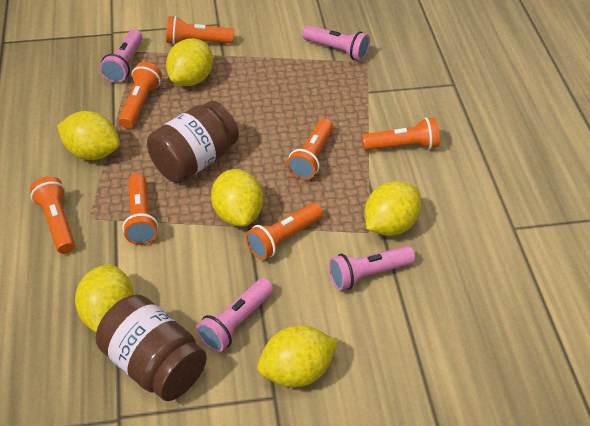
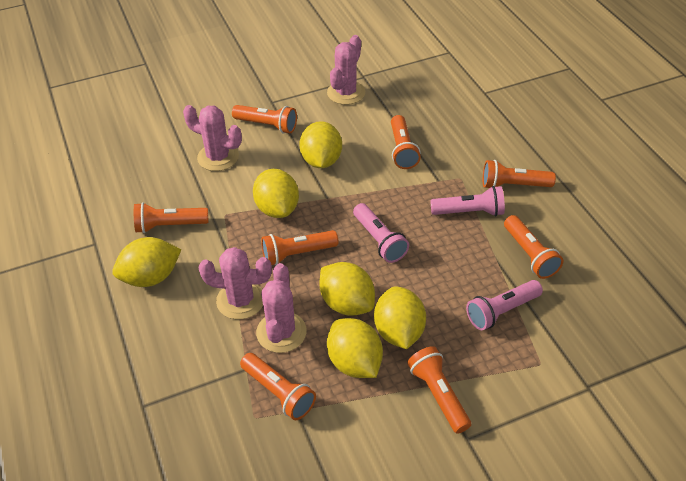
brown jar: [96,294,207,401] [147,101,239,183] = 2 -> none = 0
orange flashlight: [30,176,75,254] [118,62,162,129] [122,174,158,245] [166,16,234,45] [246,203,323,260] [287,118,334,180] [362,118,440,151] = 7 -> [134,202,208,233] [232,105,297,134] [240,353,316,420] [261,230,338,266] [391,115,421,169] [407,346,471,434] [483,160,556,188] [504,215,563,279] = 8
pink cactus: none = 0 -> [183,105,242,171] [199,247,272,319] [256,263,307,353] [327,35,365,105] = 4
pink flashlight: [100,29,143,83] [196,278,273,352] [302,25,370,61] [329,246,415,290] = 4 -> [353,203,409,263] [430,186,505,216] [466,280,543,330] = 3

